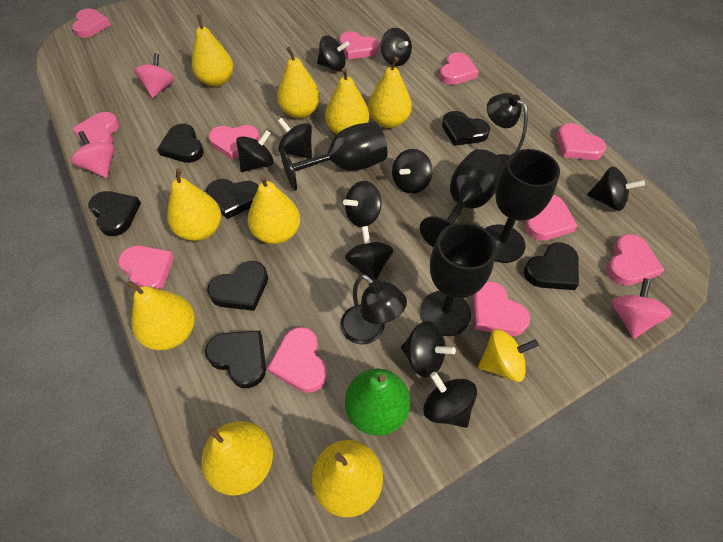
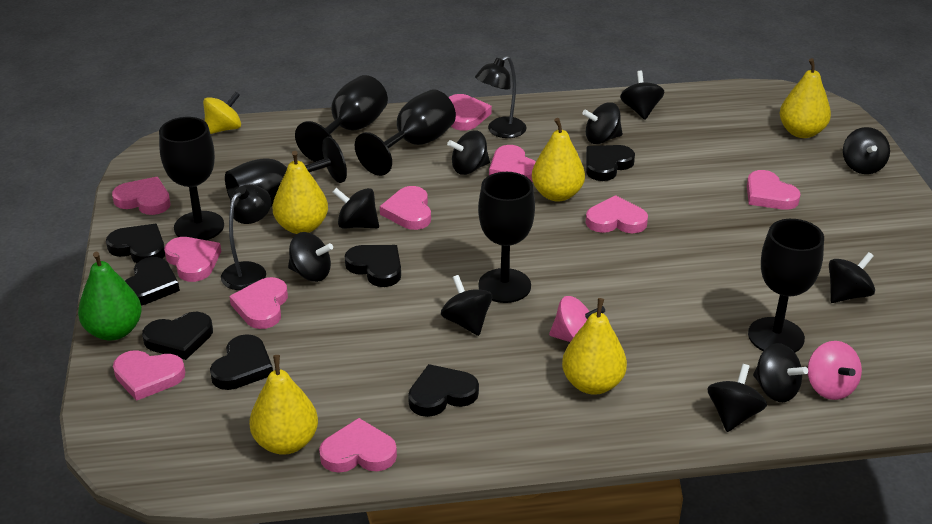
black goblet: [280,122,387,191] [420,149,504,247] [420,222,496,336] [485,149,560,263] = 4 -> [159,117,224,240] [225,137,347,207] [295,75,388,162] [355,89,456,176] [478,172,535,303] [748,219,824,352] = 6
pink heart: [72,8,111,38] [72,112,119,144] [118,245,174,291] [209,125,260,160] [267,327,327,393] [339,31,379,60] [439,52,479,85] [472,281,530,336] [525,195,578,241] [557,123,606,160] [606,234,664,286] = 11 -> [112,177,171,215] [113,350,185,401] [164,237,221,282] [229,277,288,329] [319,418,397,473] [380,186,431,230] [448,94,492,131] [489,145,536,182] [586,195,648,233] [747,170,801,210] = 10
pink spinning top: [71,131,115,178] [134,53,175,98] [612,278,671,339] = 3 -> [549,296,605,342] [808,341,862,400] = 2
yellow pear: [126,281,195,350] [167,168,221,241] [191,15,233,87] [202,421,273,496] [248,175,300,244] [277,46,320,118] [312,440,383,518] [325,67,369,134] [368,57,412,128] = 9 -> [249,355,318,455] [272,151,328,234] [532,118,585,202] [562,298,627,395] [780,58,831,138] = 5

